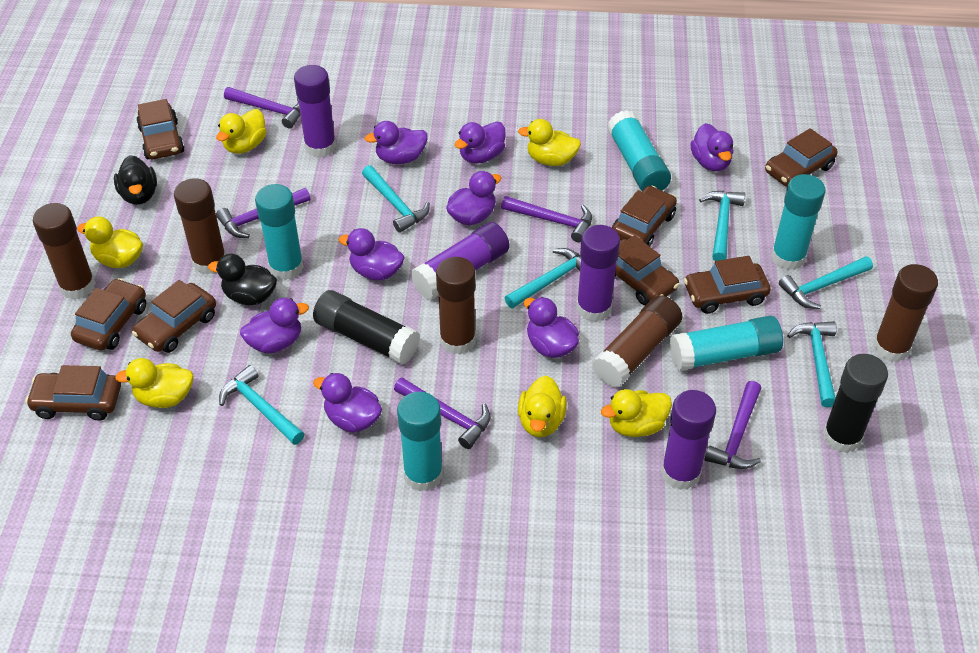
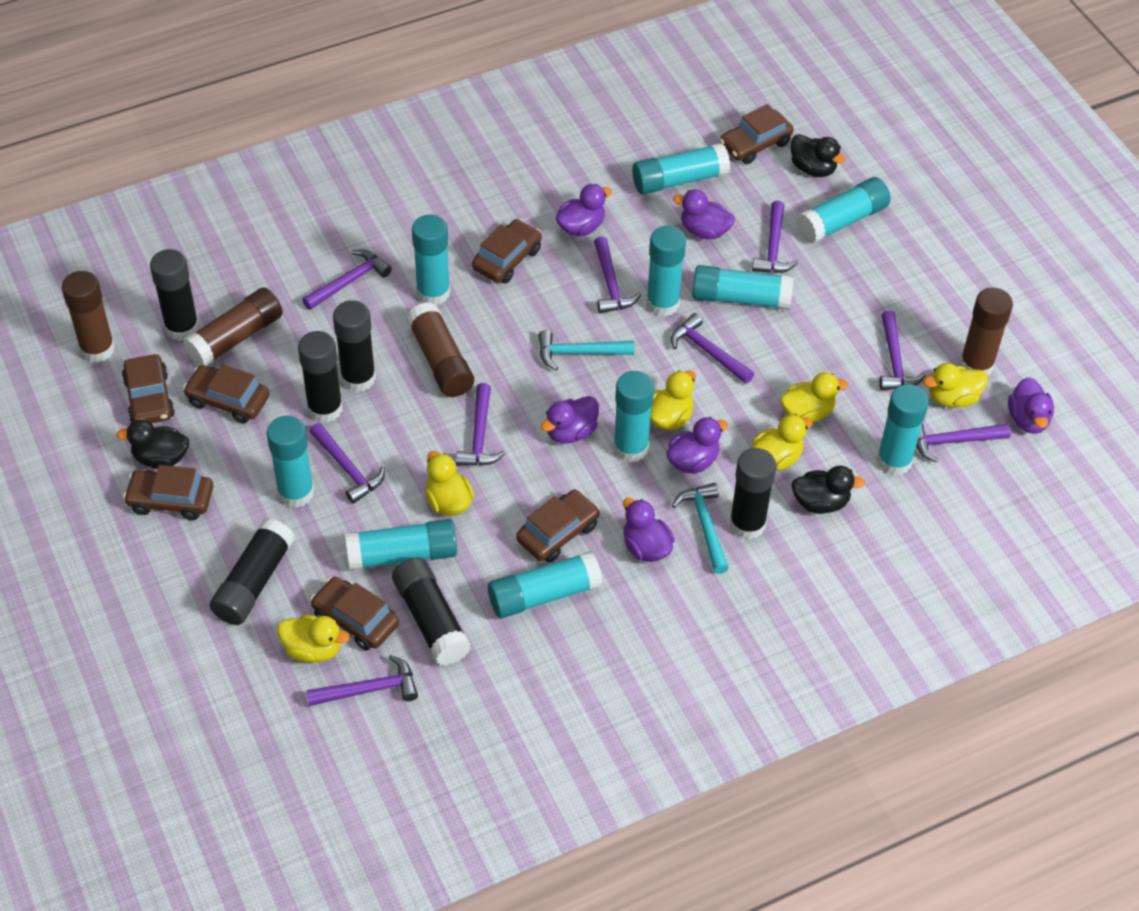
black duck: [114,155,157,205] [208,254,277,305] = 2 -> [117,419,189,469] [791,134,845,177] [791,465,865,514] = 3
black glue stick: [313,290,420,364] [823,354,888,453] = 2 -> [150,249,199,341] [209,518,295,625] [298,331,343,423] [333,300,376,392] [392,557,471,666] [729,448,776,539] = 6
brown car: [26,365,121,421] [71,278,146,351] [132,280,216,353] [136,99,185,159] [612,186,677,246] [615,235,680,305] [684,256,771,314] [765,128,838,187] = 8 -> [122,354,175,423] [123,465,213,520] [183,364,269,424] [310,577,399,651] [472,219,542,284] [516,490,600,562] [720,104,794,164] = 7
brown glue stick: [33,203,96,300] [174,178,226,275] [436,257,476,355] [592,295,682,388] [873,264,938,362] = 5 -> [62,271,115,363] [183,287,283,367] [406,302,474,397] [960,287,1013,375] = 4
purple duck: [240,298,309,353] [313,373,382,432] [339,228,404,280] [365,121,428,164] [446,171,501,225] [455,121,506,164] [524,297,579,358] [690,123,733,171] = 8 -> [541,396,599,444] [556,184,612,236] [623,498,675,562] [666,417,728,474] [673,189,735,239] [1008,377,1054,434] = 6
purple glue stick: [294,65,336,158] [411,222,509,300] [576,225,620,322] [661,390,716,490] = 4 -> none = 0
purple hammer: [216,188,311,238] [224,87,300,129] [394,378,491,449] [501,196,592,243] [705,381,761,469] = 5 -> [302,249,392,310] [306,655,418,706] [309,423,385,504] [456,383,505,466] [594,236,641,314] [671,313,754,384] [752,201,798,273] [879,311,926,390] [916,423,1011,463] = 9
turquoise glue stick: [255,184,304,280] [397,391,443,491] [607,110,671,191] [669,316,783,371] [771,174,825,270] = 5 -> [267,416,314,508] [345,519,457,570] [412,215,450,305] [488,551,603,618] [613,371,654,463] [632,143,730,194] [646,226,686,317] [692,265,794,310] [796,177,891,244] [877,384,929,476] = 10
turquoise hammer: [219,365,304,445] [362,165,430,233] [505,248,581,309] [699,191,745,261] [779,256,873,309] [787,321,837,407] = 6 -> [539,330,634,370] [672,483,729,574] = 2

